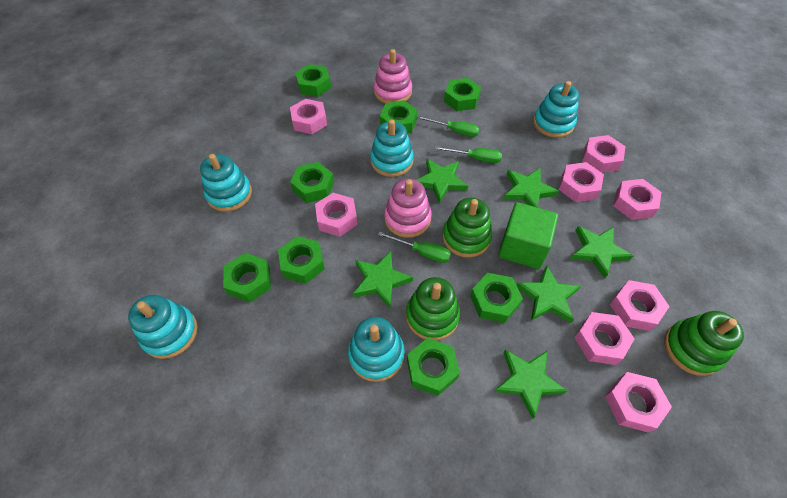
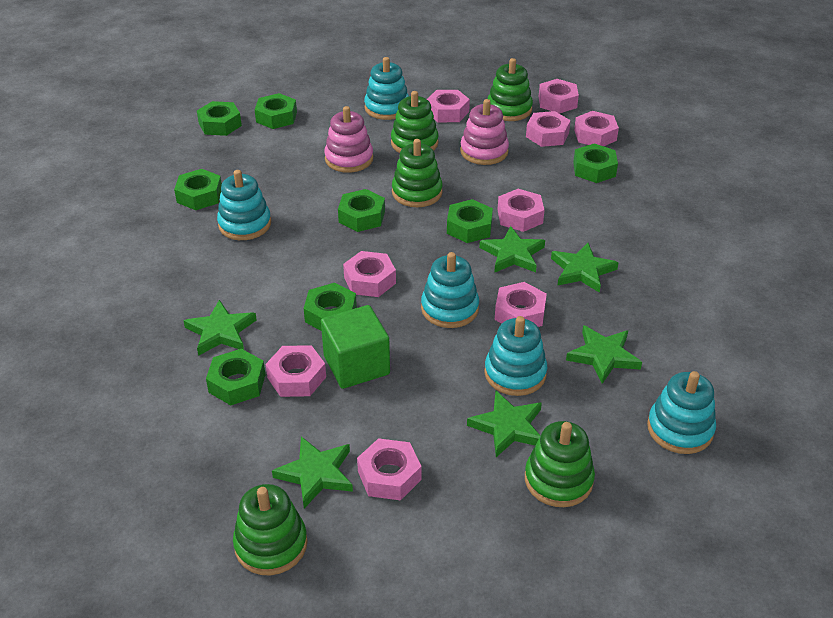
green screwdriver: [378,232,451,263] [417,116,479,137] [435,146,502,163] = 3 -> none = 0
green stacking toy: [406,277,460,341] [443,198,492,258] [664,311,744,376] = 3 -> [233,484,308,575] [391,91,439,153] [392,139,443,207] [487,58,533,121] [525,421,595,507] = 5
pink nut: [290,99,327,134] [315,193,358,237] [559,162,604,202] [574,312,635,365] [582,135,626,173] [605,372,672,433] [610,280,670,331] [613,179,662,220] = 8 -> [266,345,326,397] [343,251,396,297] [357,438,422,500] [427,90,470,122] [495,282,547,327] [497,189,544,232] [526,111,571,147] [539,79,579,114] [574,111,619,146] = 9

